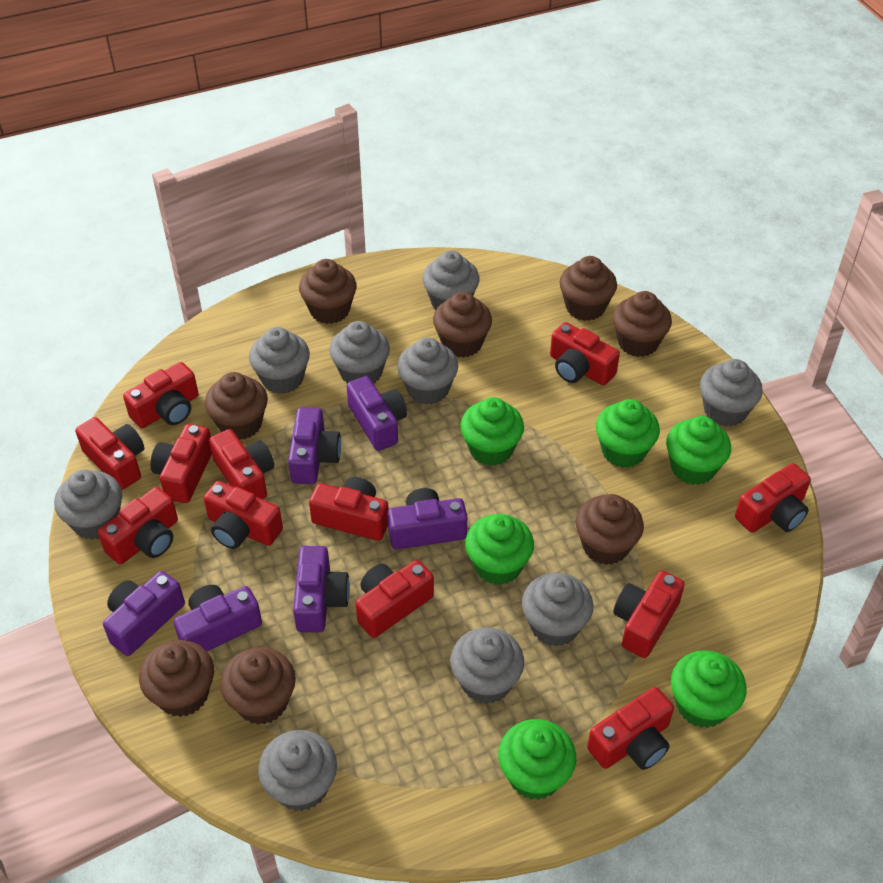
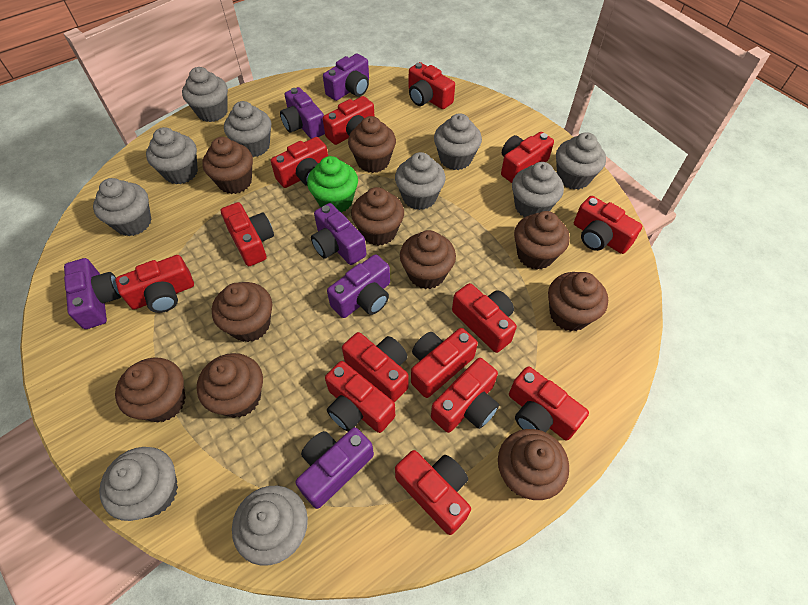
brown cupcake: [139,640,214,717] [205,372,268,440] [220,647,296,725] [299,259,357,324] [433,292,492,358] [559,256,617,321] [576,494,644,565] [613,291,672,357] = 8 -> [115,357,186,422] [197,353,263,418] [202,137,253,194] [212,282,272,342] [348,116,396,173] [351,187,404,246] [400,230,456,289] [498,429,569,500] [514,211,570,270] [548,272,608,331] = 10
green cupcake: [460,397,524,466] [465,514,534,585] [498,719,576,800] [596,399,660,468] [666,416,731,485] [671,650,746,728] = 6 -> [307,156,358,213] = 1
grey cupcake: [54,469,122,540] [249,327,310,394] [258,730,337,811] [329,321,390,383] [397,337,458,405] [422,251,480,310] [450,628,524,704] [522,573,594,646] [700,359,763,427] = 9 -> [93,178,152,236] [99,447,178,521] [146,127,198,184] [182,67,228,122] [224,101,271,157] [232,486,308,566] [395,152,445,210] [434,113,482,170] [512,162,564,217] [556,132,606,190] = 10
red camera: [75,417,144,490] [98,487,178,565] [123,362,199,428] [150,424,212,503] [204,481,283,549] [209,429,274,499] [309,477,389,541] [356,560,434,638] [550,322,620,385] [587,687,674,770] [613,571,685,658] [735,463,811,533] = 12 -> [115,255,194,313] [221,202,274,266] [271,137,328,188] [323,96,375,145] [325,361,395,433] [342,332,409,402] [395,450,471,535] [409,62,455,109] [411,328,478,398] [431,358,499,433] [452,283,517,353] [501,132,554,183] [509,366,589,440] [574,196,642,254] = 14

